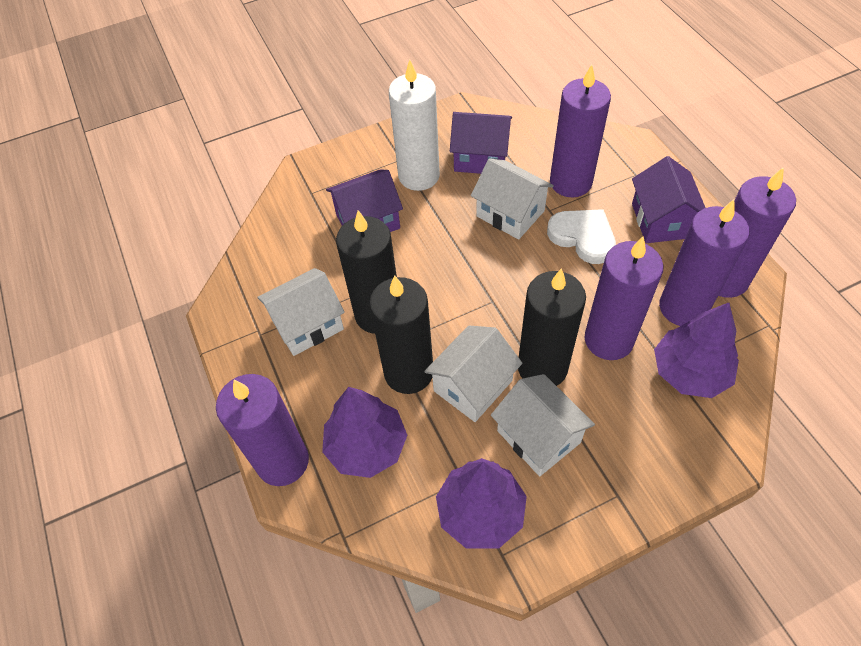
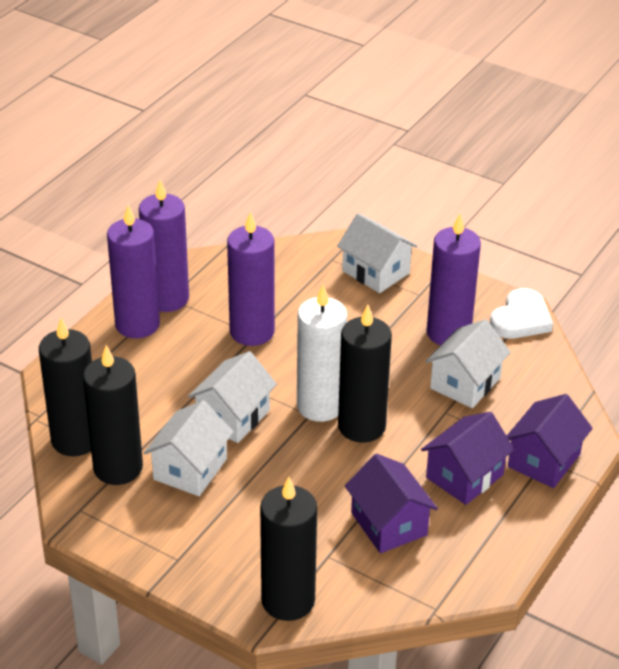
black candle: [336,210,397,334] [369,275,433,394] [518,268,586,386] = 3 -> [39,318,92,456] [83,345,143,485] [260,477,317,621] [338,305,392,443] = 4
purple candle: [216,374,309,486] [550,65,611,197] [585,236,664,360] [659,199,750,326] [718,168,796,298] = 5 -> [107,205,160,338] [139,180,189,312] [227,212,275,346] [427,214,481,345] = 4
purple tree: [322,387,407,478] [436,458,527,549] [654,303,739,398] = 3 -> none = 0

